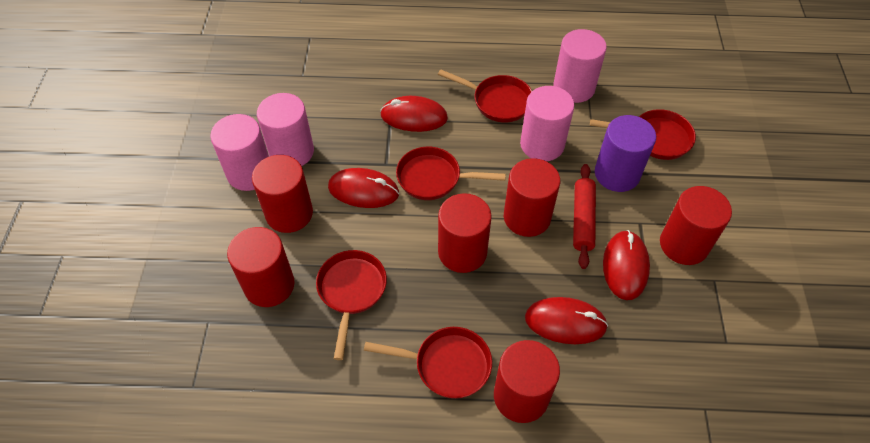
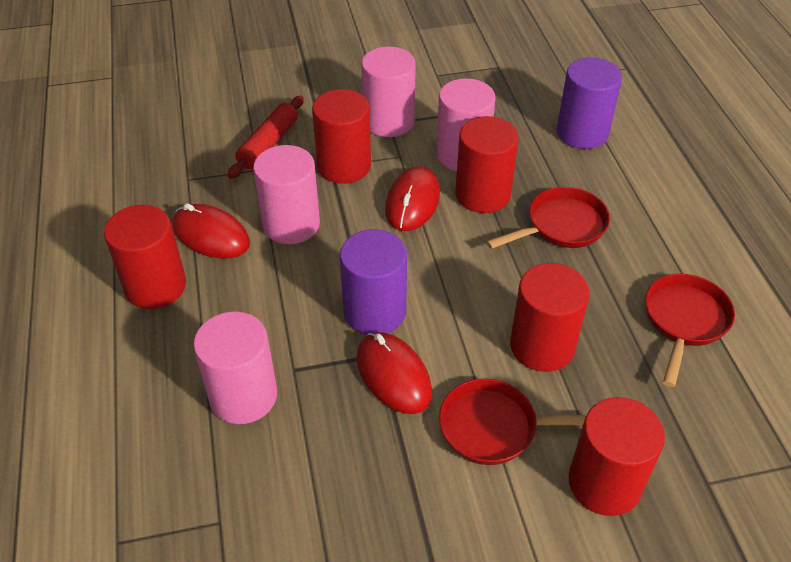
purple cylinder: [595,115,656,192] = 1 -> [340,229,407,335] [557,57,622,149] = 2
red cylinder: [227,227,295,307] [252,155,313,233] [438,193,491,273] [494,340,560,423] [504,158,560,237] [660,186,732,265] = 6 -> [104,205,186,309] [312,89,371,184] [455,116,519,213] [510,263,590,372] [569,397,665,516] = 5
red mouse: [328,168,399,208] [380,96,448,132] [525,297,608,344] [603,230,650,300] = 4 -> [172,203,250,259] [357,332,432,414] [385,166,440,231] = 3
red pan: [316,250,387,360] [364,327,492,399] [396,146,506,200] [438,69,532,122] [590,109,696,160] = 5 -> [439,379,586,465] [486,187,610,249] [645,274,735,387] = 3

